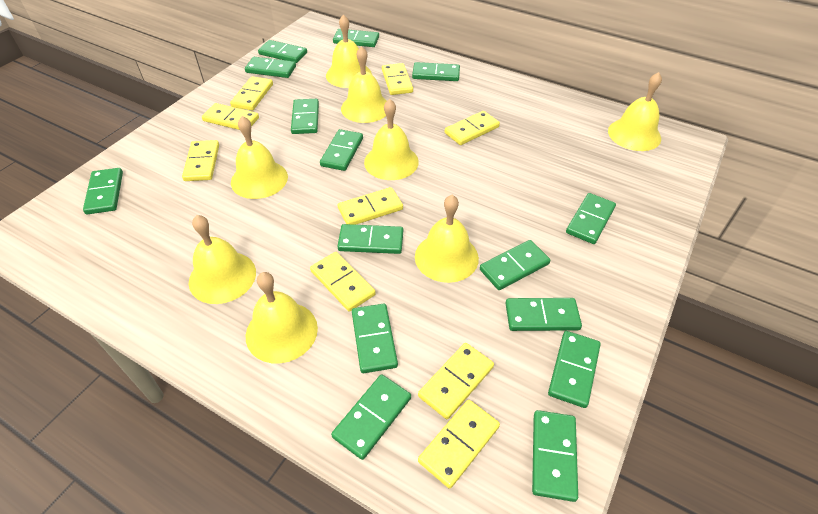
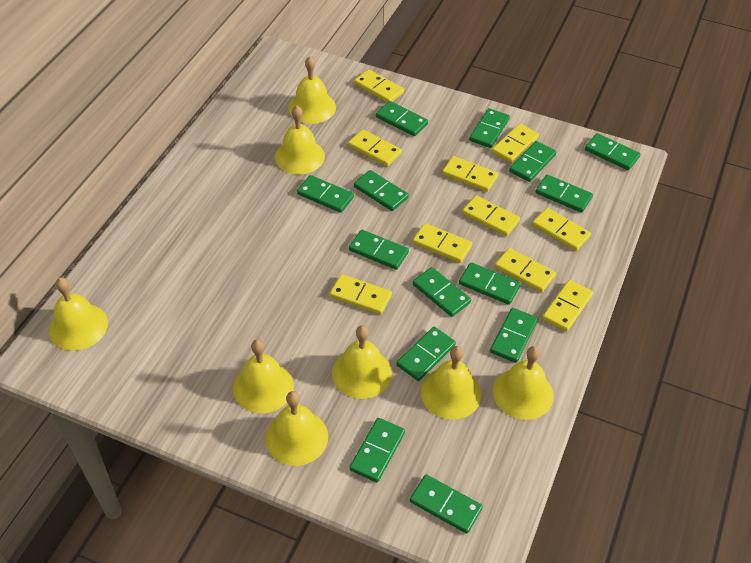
green domino: [83,168,123,215] [245,57,296,78] [258,40,307,63] [291,99,319,134] [320,129,363,171] [331,374,411,460] [333,29,379,47] [337,224,403,254] [352,304,398,373] [412,62,460,81] [480,240,550,290] [505,298,582,331] [532,410,578,502] [548,331,601,408] [566,193,616,244] = 15 -> [297,175,354,213] [349,230,409,270] [350,418,405,482] [354,170,409,211] [376,101,428,136] [397,327,456,381] [410,474,483,534] [413,267,471,317] [459,262,521,305] [469,108,510,148] [490,308,538,363] [509,141,556,182] [535,175,593,213] [585,133,640,170] = 14
yellow domino: [182,140,219,181] [202,103,259,130] [230,76,273,111] [310,252,376,312] [338,187,403,225] [382,63,413,95] [418,343,494,419] [418,400,500,489] [445,111,500,145] = 9 -> [330,274,392,315] [348,129,402,167] [354,69,404,102] [413,223,472,263] [442,156,498,192] [462,195,520,236] [492,124,539,163] [495,248,556,292] [532,208,591,251] [542,280,593,332] = 10

